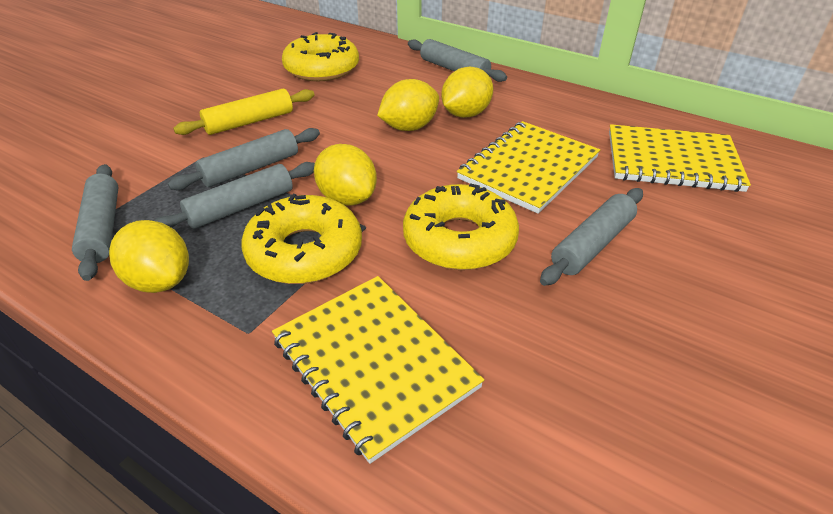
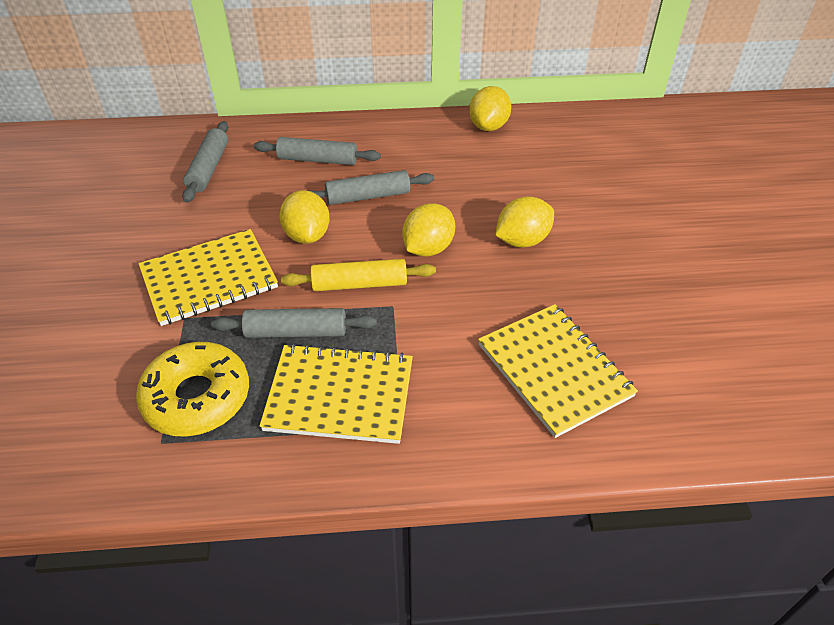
grey rolling pin: [72,164,119,281] [154,162,315,229] [168,128,320,190] [408,39,507,82] [540,188,643,286] = 5 -> [182,121,228,203] [211,308,377,338] [254,137,381,165] [307,170,434,205] = 4
yellow donut: [241,194,362,284] [282,32,359,81] [403,183,519,270] = 3 -> [136,342,249,437] = 1

